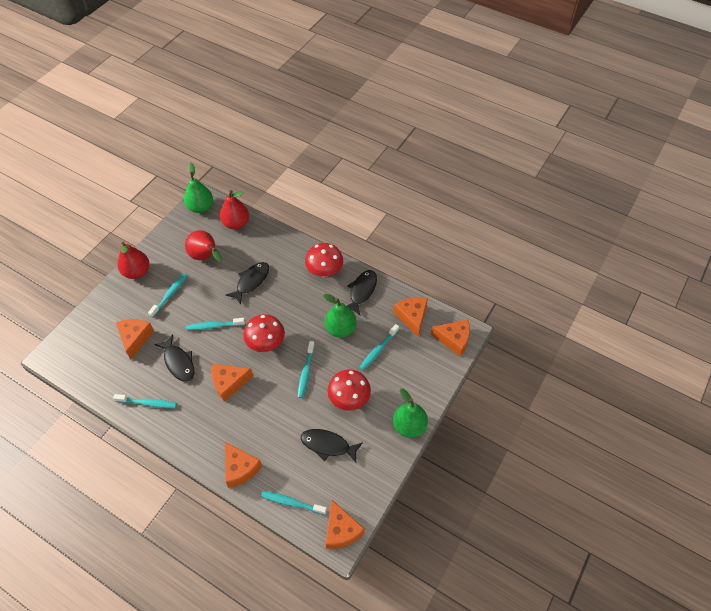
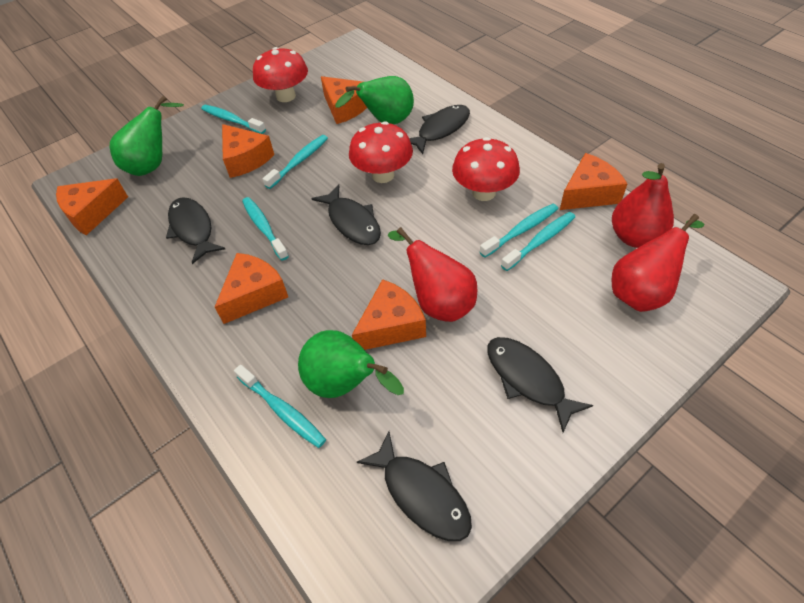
black fish: [154,334,194,382] [226,262,269,305] [301,429,363,463] [347,270,377,315] = 4 -> [166,197,225,264] [311,184,381,245] [357,432,472,541] [409,105,470,154] [487,337,593,432] = 5

